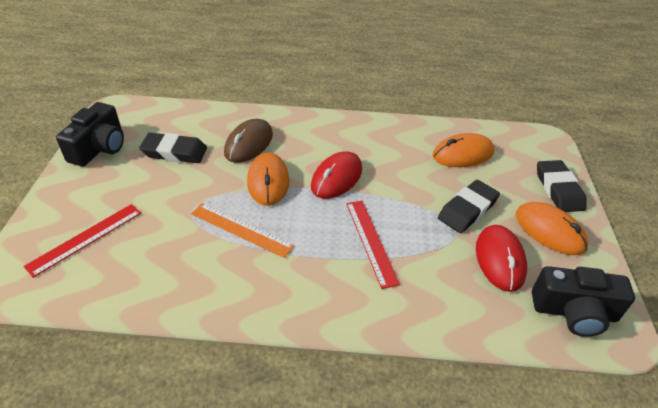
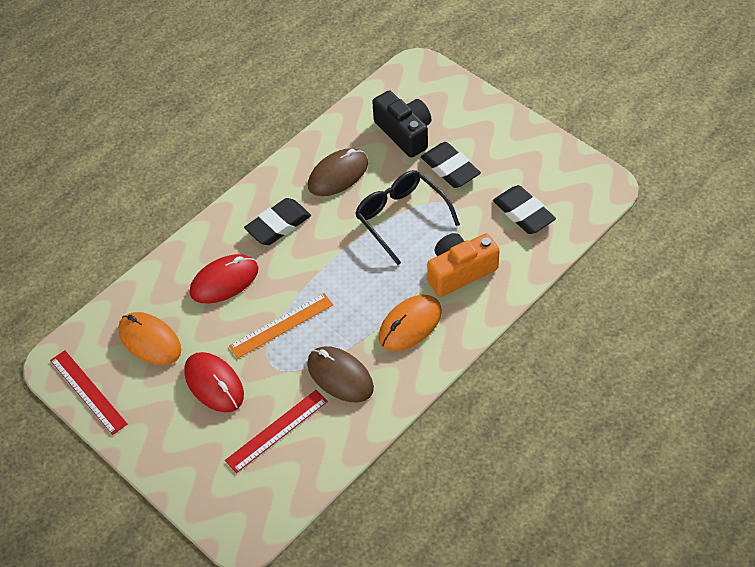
black camera: [56,102,124,167] [532,266,635,337] = 2 -> [372,91,431,158] = 1
black glasses: none = 0 -> [355,170,460,265] = 1
brown mouse: [224,119,273,163] = 1 -> [307,346,374,402] [308,148,368,196] = 2
orange camera: none = 0 -> [427,233,500,297] = 1
orange mouse: [247,153,289,206] [432,133,494,167] [516,202,588,255] = 3 -> [118,312,181,365] [378,295,442,351] = 2

